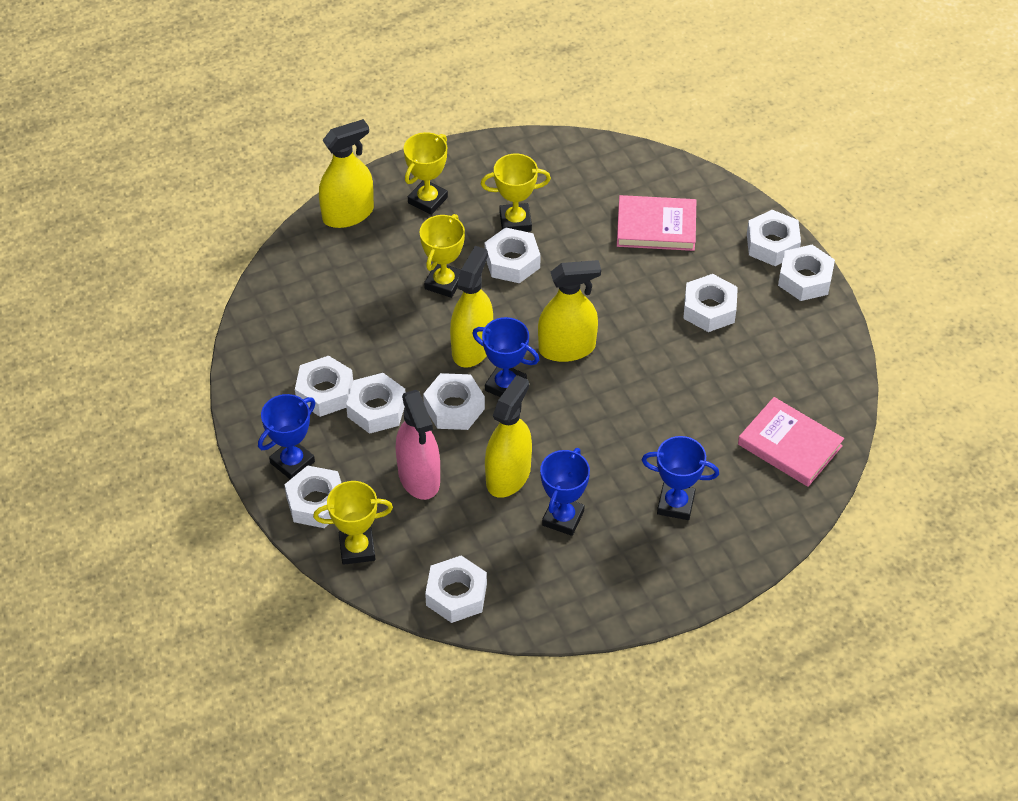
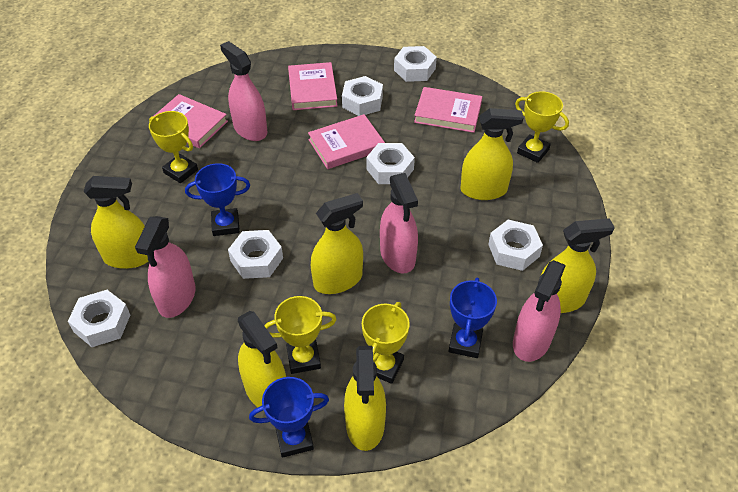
blue trophy: [258,394,315,479] [472,317,539,397] [540,448,590,536] [642,436,719,520] = 4 -> [185,163,250,236] [249,377,329,458] [449,278,497,358] = 3
pink book: [617,195,696,251] [738,397,844,487] = 2 -> [154,94,228,148] [288,62,338,110] [308,114,385,169] [414,87,482,133] = 4
pink spray bottle: [396,390,440,500] = 1 -> [135,216,196,318] [220,41,267,141] [380,173,418,274] [513,260,566,362] = 4
white nut: [284,465,341,528] [295,356,353,417] [346,373,406,434] [423,373,485,430] [425,556,487,623] [485,227,541,283] [683,274,738,332] [747,210,801,266] [778,245,835,301] = 9 -> [68,290,130,347] [228,230,283,279] [342,76,383,116] [366,143,415,184] [394,46,437,82] [488,220,543,271] = 6
yellow spray bottle: [319,119,374,228] [450,246,493,368] [485,375,532,498] [538,260,601,362] = 4 -> [83,176,148,269] [238,311,286,411] [311,193,363,294] [344,346,386,451] [460,108,524,200] [540,218,615,313] = 6

